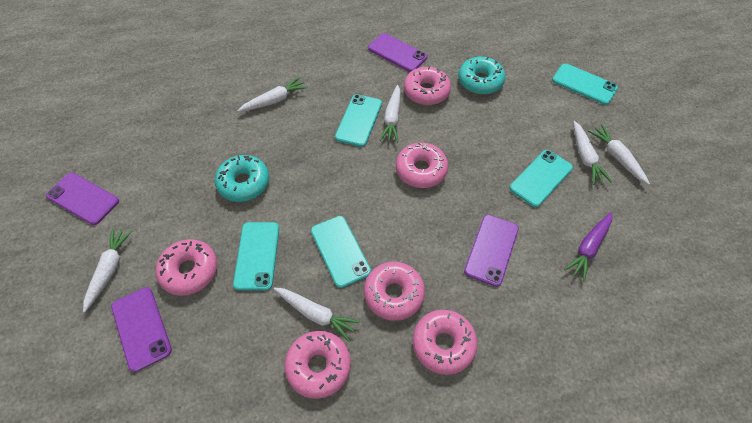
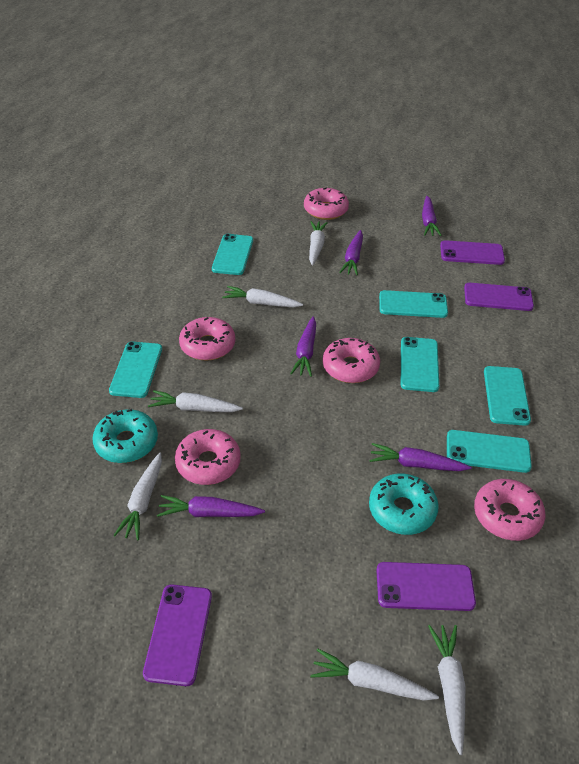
pink donut: [156,239,217,296] [284,331,351,399] [364,262,425,321] [396,142,448,188] [404,66,451,105] [412,310,477,375] = 6 -> [175,429,241,485] [179,317,235,361] [304,188,349,220] [322,338,380,383] [474,479,545,541] = 5
purple carrot: [564,212,612,281] = 1 -> [157,495,265,517] [290,316,316,377] [339,230,363,276] [370,443,471,471] [422,196,442,236] = 5
turquoise phone: [233,222,279,291] [311,216,371,288] [335,94,382,147] [509,150,573,207] [552,63,618,105] = 5 -> [109,341,162,398] [212,234,253,275] [379,290,448,318] [401,337,439,392] [447,430,532,473] [484,366,531,426] = 6

